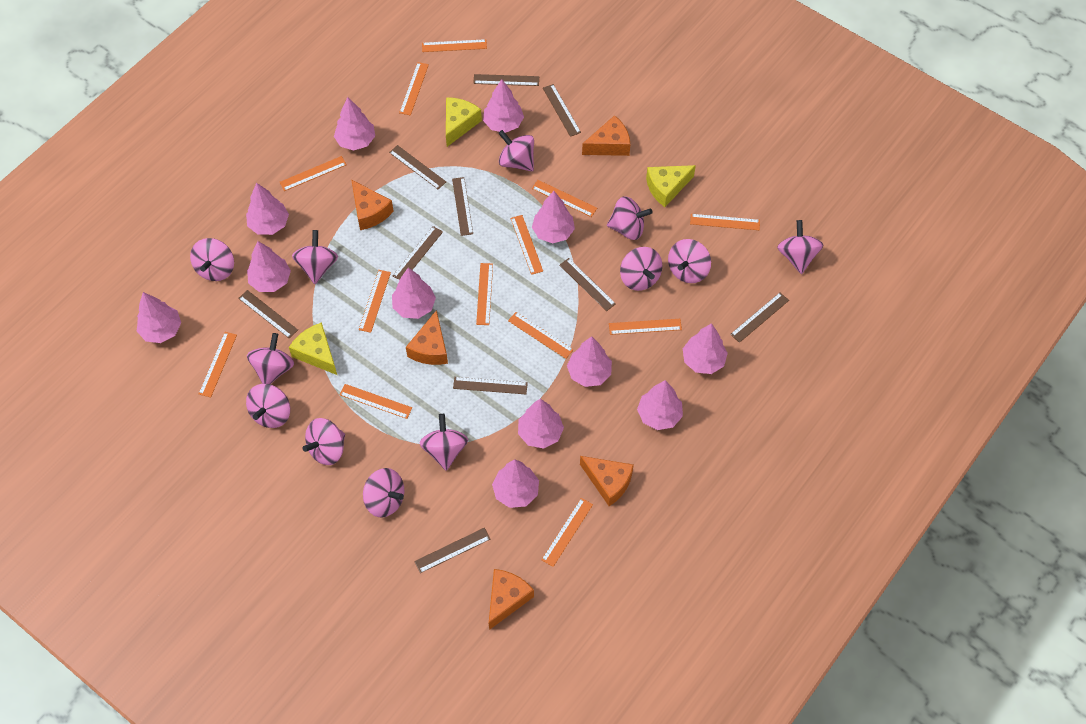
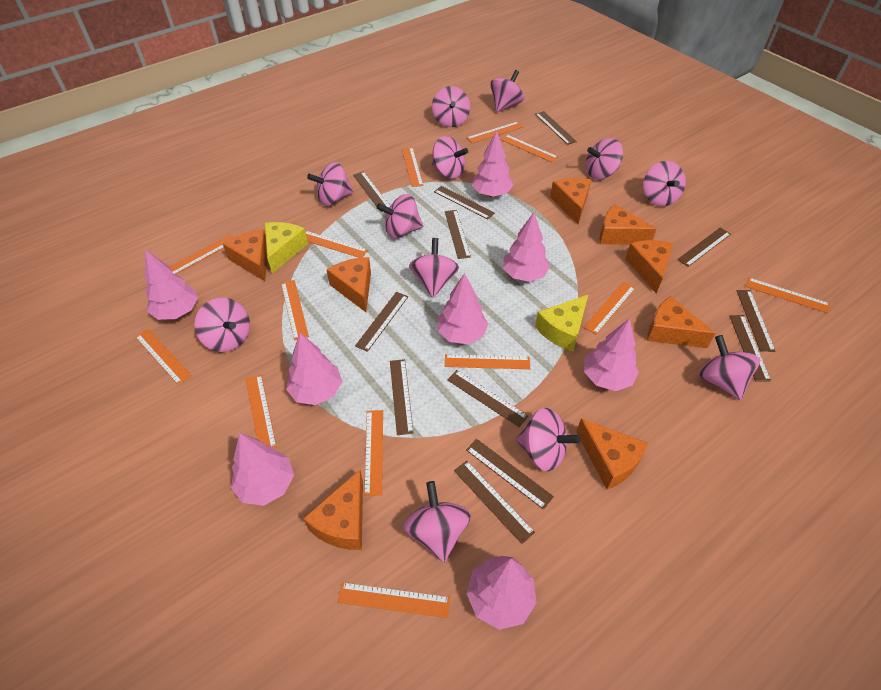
brown ruler: [238,290,298,338] [389,145,446,189] [393,226,443,280] [414,528,490,573] [452,177,473,236] [453,377,528,394] [473,74,539,86] [543,84,581,137] [560,258,616,311] [730,293,789,343] = 10 -> [353,171,390,212] [355,292,408,352] [390,359,413,435] [434,186,495,219] [445,210,471,259] [447,370,528,427] [454,461,535,544] [466,439,554,510] [535,111,577,145] [677,228,731,267] [729,315,771,382] [736,290,776,352] = 12
orange cheese: [352,180,394,230] [406,310,448,365] [489,569,534,630] [580,456,634,506] [582,115,630,156] = 5 -> [223,229,267,281] [303,469,363,550] [326,257,371,312] [550,178,591,224] [576,419,648,490] [599,204,657,245] [625,240,674,293] [647,296,716,348] = 8
pink tree: [137,292,181,343] [246,183,289,235] [247,241,291,292] [334,97,375,151] [392,268,436,319] [483,79,524,133] [492,459,539,508] [518,399,564,448] [532,191,575,244] [567,336,612,387] [637,380,683,430] [683,323,728,374] = 12 -> [145,249,198,320] [231,433,294,506] [286,333,342,405] [438,273,488,344] [466,556,537,630] [472,131,514,197] [503,212,550,282] [584,318,639,391] = 8
yellow cheese: [289,322,337,375] [446,97,482,147] [646,165,696,207] = 3 -> [264,222,308,274] [535,295,588,351] = 2

